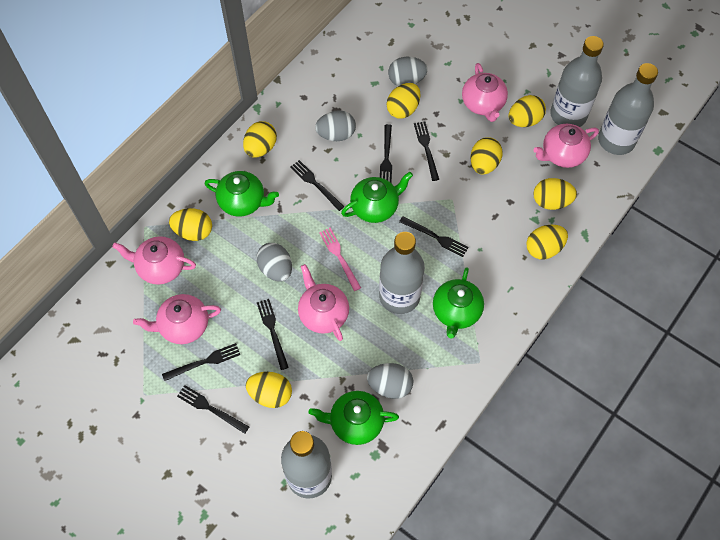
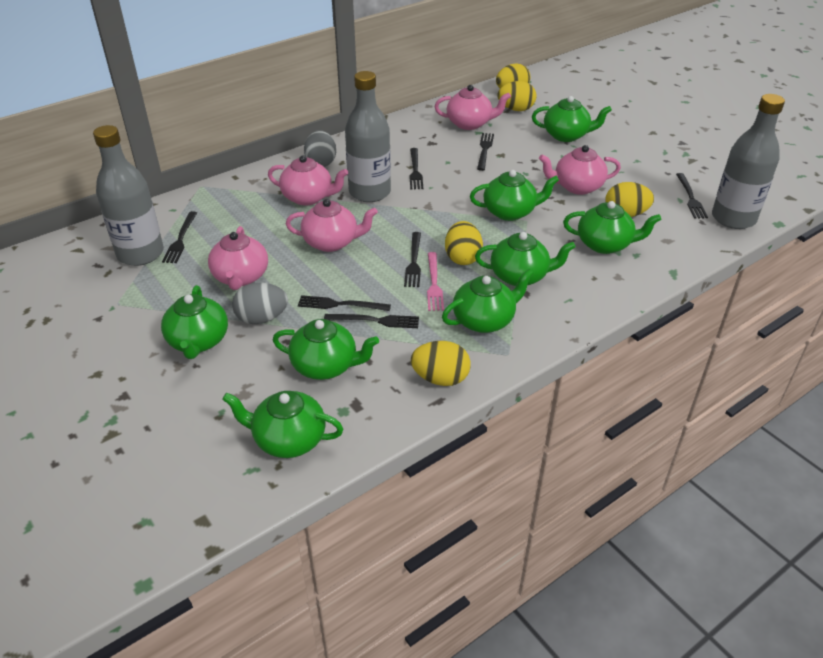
green teapot: [205,171,279,217] [309,391,399,445] [341,172,413,223] [433,267,484,338] = 4 -> [161,285,228,359] [222,391,343,458] [273,319,379,380] [442,269,534,333] [470,170,559,221] [475,232,576,286] [532,96,612,142] [563,201,661,254] = 8
grey bottle: [281,431,332,499] [379,232,425,314] [550,36,604,127] [598,63,658,155] = 4 -> [93,125,164,266] [345,71,391,202] [712,94,785,229] = 3
grey egg: [256,243,292,282] [315,110,356,141] [367,363,413,399] [388,57,428,86] = 4 -> [232,283,288,324] [304,130,336,167] = 2
yellow egg: [169,208,212,241] [243,121,277,158] [246,372,292,408] [387,83,420,119] [470,137,503,175] [509,95,546,127] [526,225,568,260] [533,178,577,210] = 8 -> [411,341,471,386] [445,221,483,265] [496,63,530,88] [498,81,536,111] [605,182,654,217] = 5

